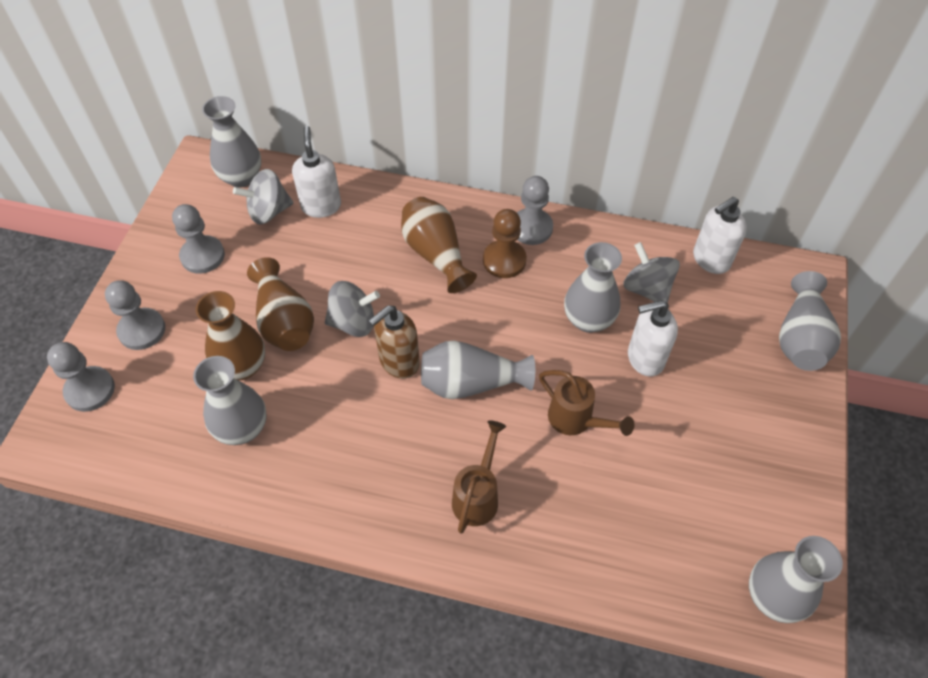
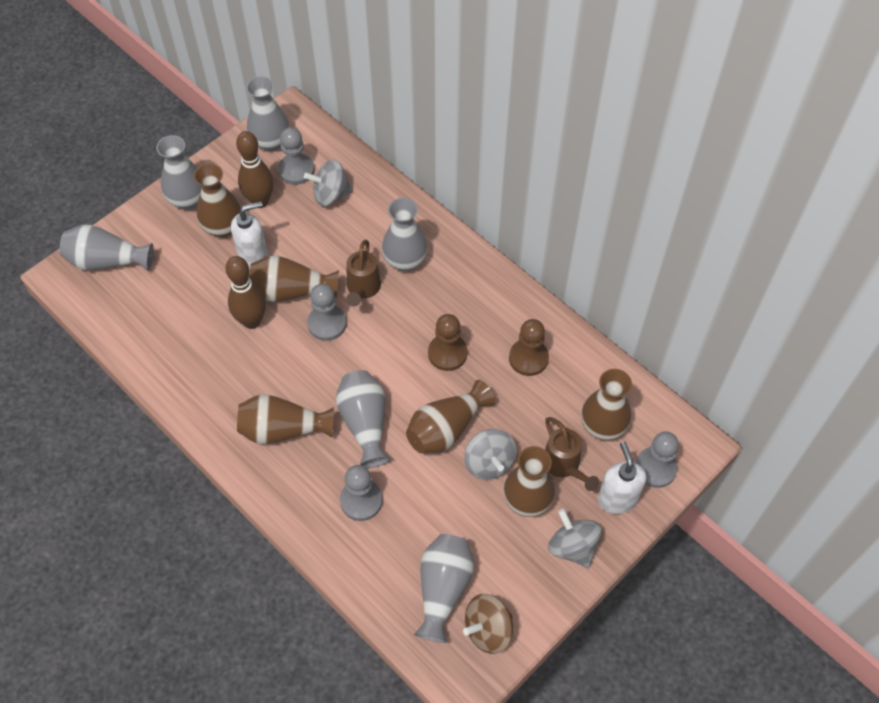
brown bowling pin: none = 0 -> [225,256,266,329] [236,131,274,208] = 2
brown pawn: [483,209,527,278] = 1 -> [428,314,468,371] [509,319,549,376] = 2
brown soap dispenser: [369,305,420,379] = 1 -> none = 0
brown spinning top: none = 0 -> [463,594,513,654] = 1
brown vase: [195,291,265,381] [247,257,314,351] [401,197,477,293] = 3 -> [194,163,241,238] [237,394,334,444] [249,255,339,302] [406,380,495,453] [503,446,555,517] [581,369,632,440] = 6
white soap dispenser: [292,126,341,218] [628,300,678,377] [693,197,747,274] = 3 -> [231,201,268,269] [598,442,646,514] = 2

